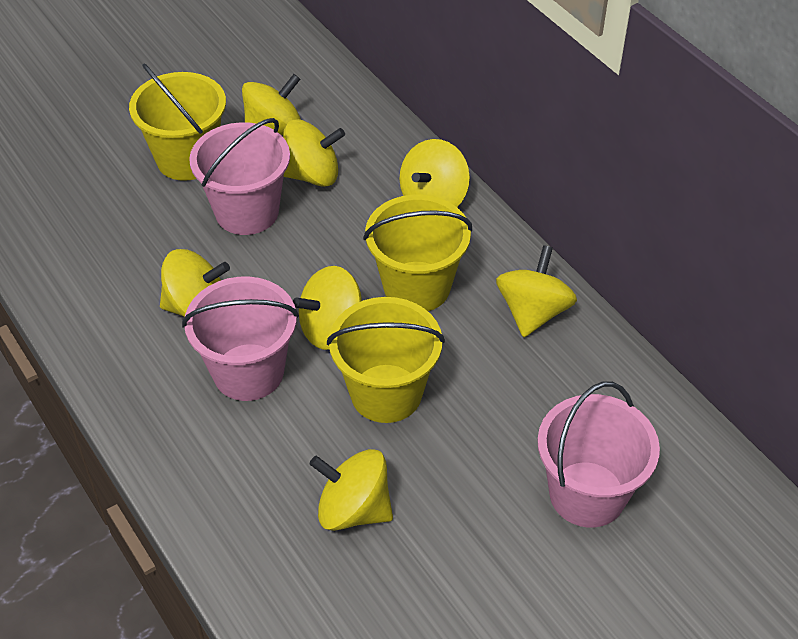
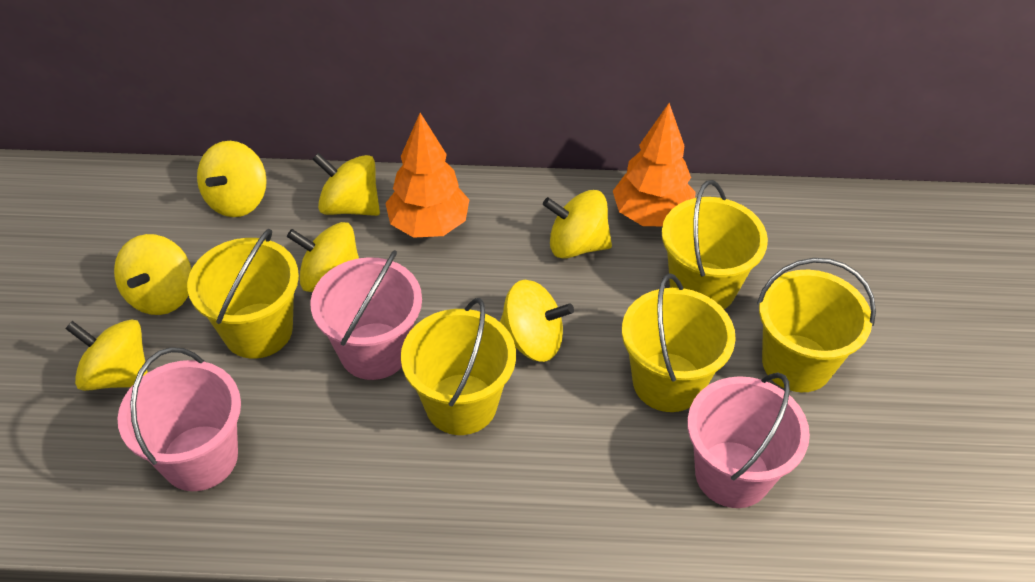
orange tree: none = 0 -> [385,113,469,238] [613,103,696,226] = 2
yellow bucket: [129,64,226,181] [327,297,445,423] [363,195,472,311] = 3 -> [187,229,299,359] [401,298,516,435] [622,273,736,412] [662,180,768,309] [757,258,876,392] = 5

